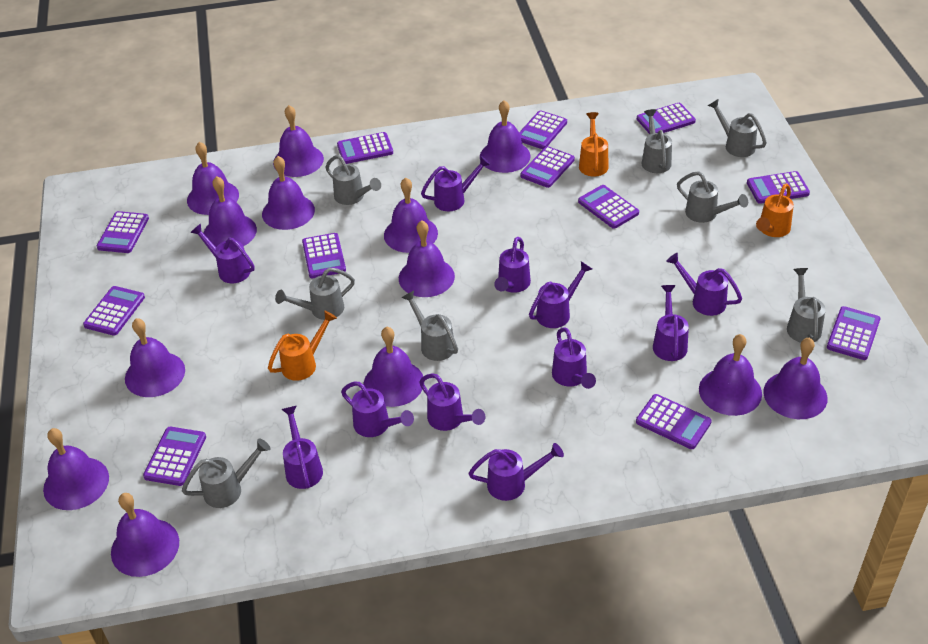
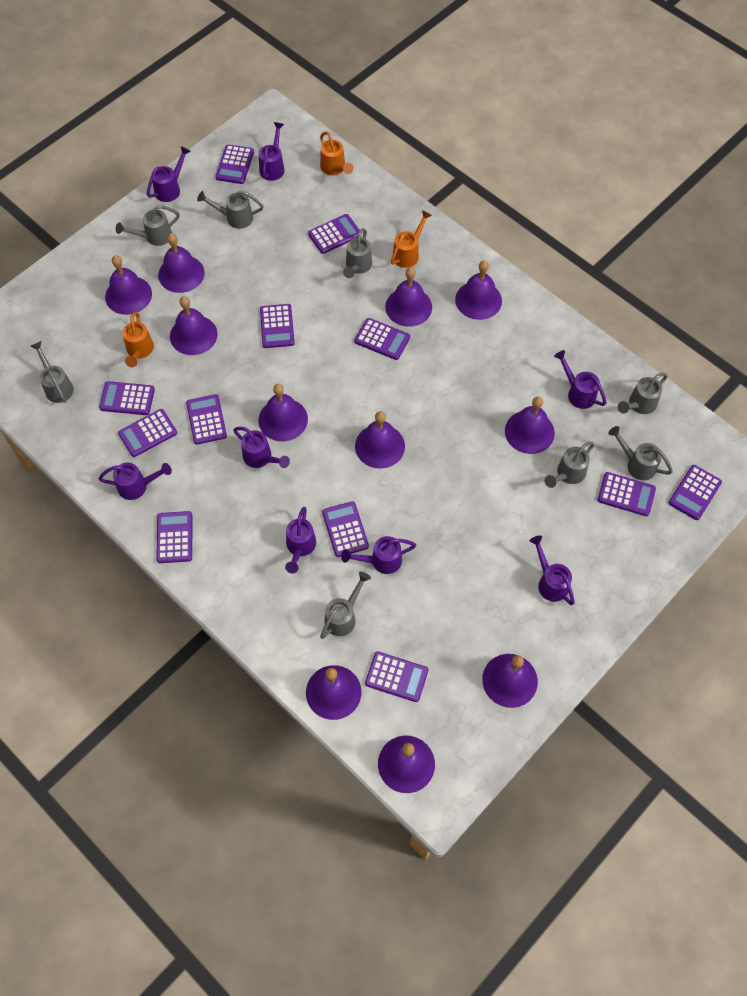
purple bell: [43,428,109,510] [111,493,179,577] [125,318,185,397] [187,142,239,215] [203,176,257,247] [262,156,315,230] [273,105,324,177] [363,327,423,407] [384,177,438,253] [399,221,455,297] [480,100,531,173] [699,334,762,416] [763,337,827,419] = 13 -> [105,255,152,315] [158,233,205,293] [170,296,218,355] [258,384,308,441] [306,665,361,720] [355,411,405,469] [378,736,435,793] [385,267,432,327] [455,260,502,320] [482,654,538,708] [505,396,555,454] = 11
purple watering can: [190,224,255,283] [282,406,323,489] [341,382,414,437] [419,373,486,431] [421,156,491,211] [469,443,564,501] [494,237,531,293] [529,261,592,328] [552,327,596,389] [653,285,689,361] [666,253,742,316] = 11 -> [98,462,172,500] [147,146,191,202] [233,427,290,468] [259,122,285,181] [285,507,316,573] [341,536,416,574] [530,536,575,605] [554,350,607,409] = 8

